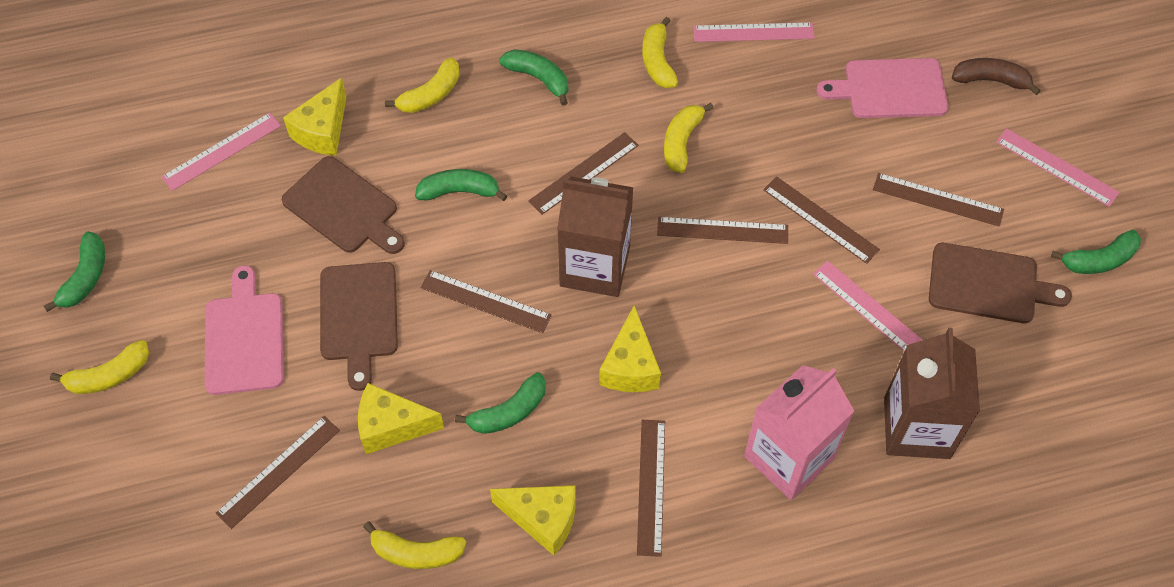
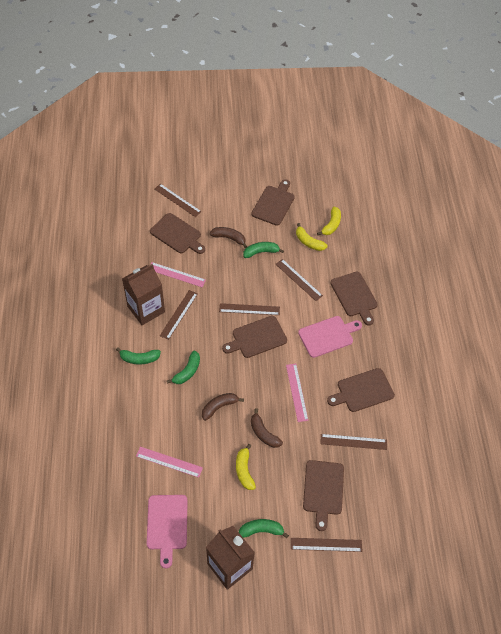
brown banana: [952,58,1041,95] = 1 -> [202,393,244,421] [210,227,247,248] [251,408,283,448] = 3
brown cutting board: [281,156,405,254] [320,262,398,391] [929,243,1072,323] = 3 -> [150,213,205,254] [222,316,287,358] [251,179,295,226] [303,460,344,531] [327,368,395,412] [330,272,378,326] = 6
brown ruler: [216,416,340,529] [420,270,552,333] [528,132,639,215] [637,420,665,557] [657,217,788,244] [763,176,880,264] [873,173,1004,227] = 7 -> [155,184,202,217] [160,290,198,340] [219,303,280,315] [276,259,323,301] [291,538,362,552] [320,434,387,450] = 6
green banana: [44,232,105,312] [415,169,507,201] [455,372,546,434] [499,49,568,106] [1051,229,1141,274] = 5 -> [116,347,161,365] [167,351,200,384] [239,519,289,539] [243,242,284,258] = 4
pink carton: [744,365,854,500] = 1 -> none = 0
pink ruler: [161,113,281,191] [693,22,815,42] [813,261,922,351] [996,128,1119,207] = 4 -> [136,447,203,478] [150,262,206,287] [286,364,308,422] = 3
yellow banana: [50,340,149,394] [363,521,467,569] [385,58,460,113] [642,17,678,88] [664,103,713,173] = 5 -> [236,444,256,490] [296,223,328,251] [317,207,341,235] = 3
yellow cheese: [283,78,347,156] [358,383,444,454] [490,485,576,556] [599,305,661,392] = 4 -> none = 0

